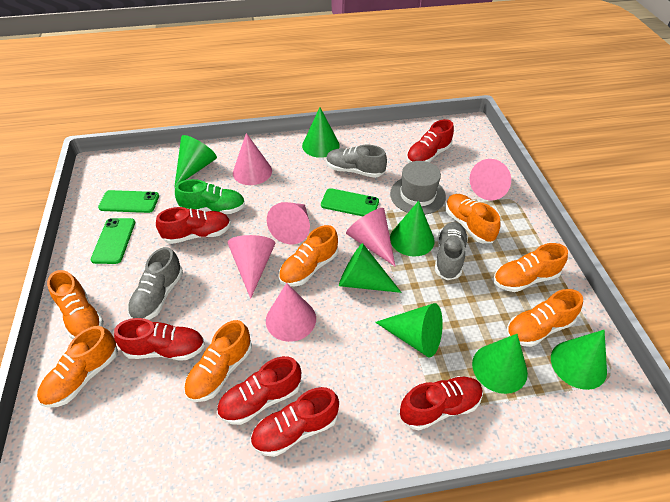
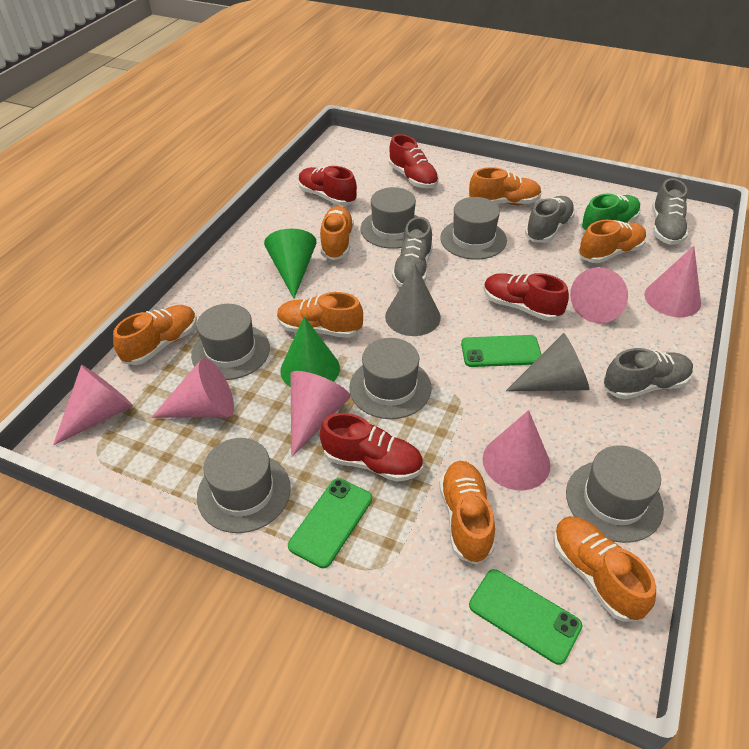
green cone: [174,135,217,187] [302,107,340,158] [339,243,402,293] [375,303,443,357] [390,201,435,257] [472,334,528,394] [551,330,607,390] = 7 -> [264,229,317,298] [280,316,340,387] = 2
grey cone: none = 0 -> [385,264,441,336] [506,333,589,391] = 2
grey hat: [390,161,446,215] = 1 -> [191,304,270,380] [197,438,291,533] [349,338,432,419] [361,187,418,249] [440,197,507,260] [566,445,664,543] = 6
grey shoe: [128,247,183,320] [326,145,387,178] [435,222,468,280] = 3 -> [392,217,433,287] [525,196,575,243] [604,348,693,399] [652,178,688,245] = 4
red shoe: [114,318,205,360] [156,207,231,244] [217,356,301,425] [250,387,339,457] [400,376,483,430] [406,119,454,163] = 6 -> [298,166,357,206] [320,413,423,482] [389,134,439,188] [484,273,569,321] = 4

